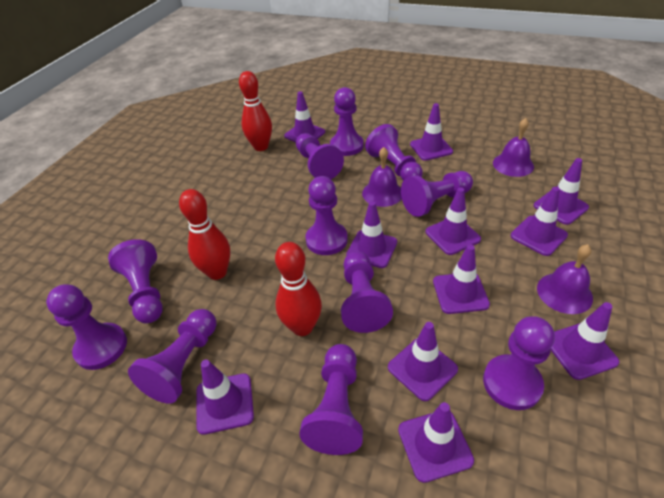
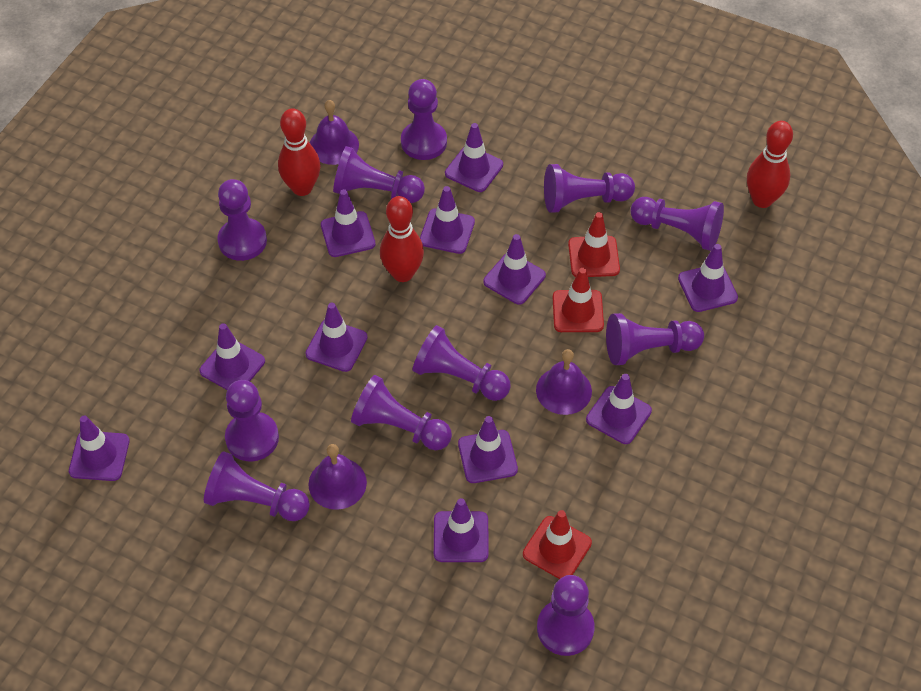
red traffic cone: none = 0 -> [523,510,592,579] [553,268,604,332] [568,212,620,277] = 3

